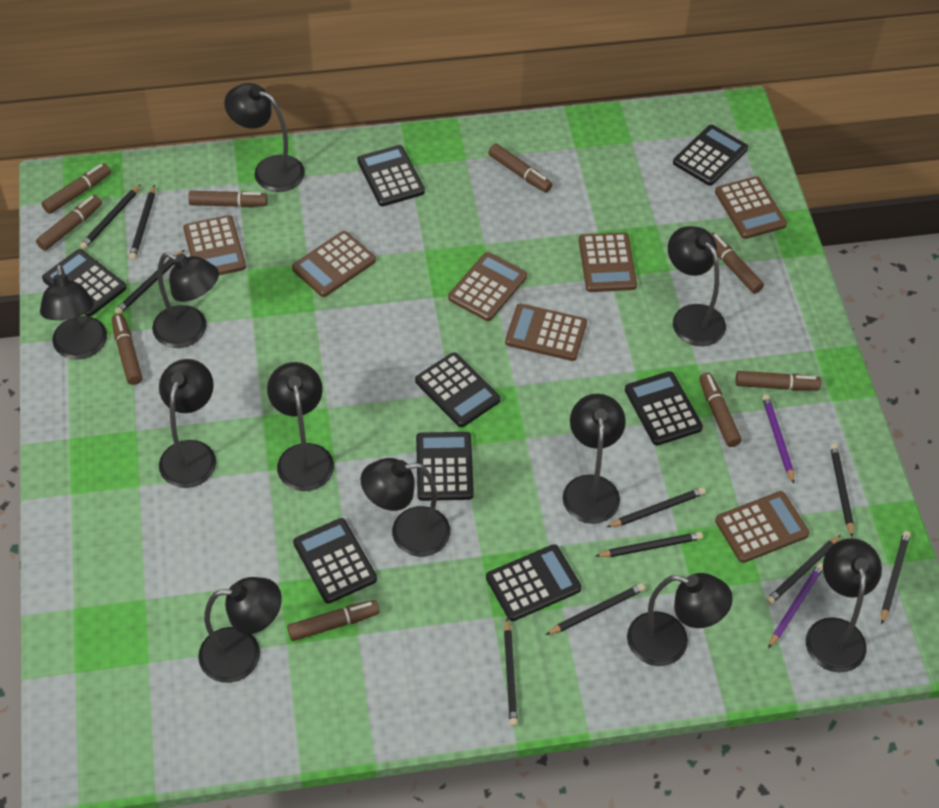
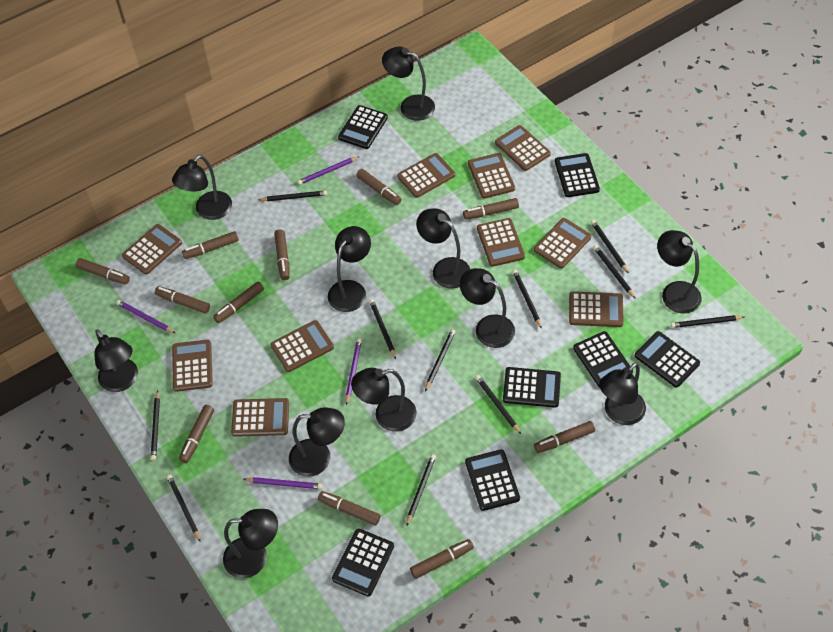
black calculator: [42,249,126,317] [293,518,377,604] [357,145,425,207] [415,352,501,427] [416,432,474,501] [486,544,581,621] [625,371,703,445] [673,125,748,186] = 8 -> [332,528,394,596] [338,105,388,149] [465,449,520,511] [503,367,561,408] [554,153,600,197] [573,331,633,388] [635,331,700,388] = 7
black pencil: [80,184,141,249] [115,250,184,314] [129,185,155,260] [504,619,518,726] [546,583,645,635] [596,532,703,557] [607,487,705,527] [766,535,841,605] [830,443,854,538] [881,531,911,624] = 10 -> [151,390,160,460] [167,475,201,542] [259,191,327,201] [369,299,396,359] [406,454,436,526] [425,329,455,391] [475,375,521,434] [512,270,542,329] [591,220,629,274] [593,245,635,298] [671,315,744,328] = 11
brown calculator: [183,215,246,275] [292,231,376,297] [448,252,527,321] [505,303,587,361] [579,232,637,292] [715,176,787,239] [715,491,809,563] = 7 -> [122,224,182,275] [172,340,213,392] [231,398,289,437] [270,320,334,372] [397,153,455,198] [468,153,515,199] [477,218,525,267] [495,125,551,171] [534,218,592,269] [569,291,624,327] = 10
brown marker: [36,195,102,251] [42,163,111,214] [112,314,142,385] [188,191,268,207] [287,600,380,641] [488,144,553,193] [699,373,742,447] [711,233,764,294] [736,371,821,391] = 9 -> [76,258,130,284] [155,286,210,314] [179,405,214,463] [182,231,239,259] [213,281,264,323] [274,229,290,280] [318,491,380,526] [356,169,402,205] [410,539,474,579] [463,198,519,219] [534,421,595,453] = 11
purple pencil: [762,394,795,483] [768,563,823,649] = 2 -> [116,300,175,333] [243,477,323,489] [298,156,360,185] [346,338,362,405] = 4

